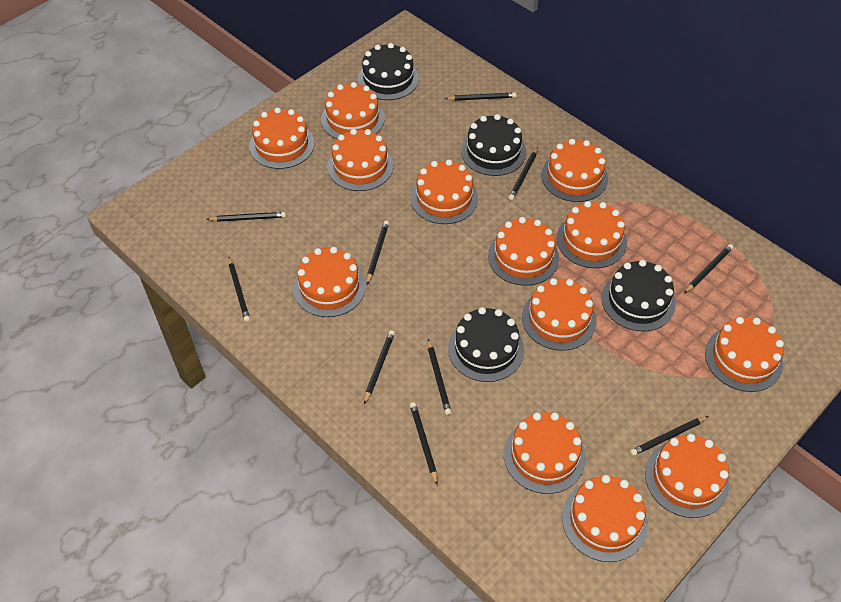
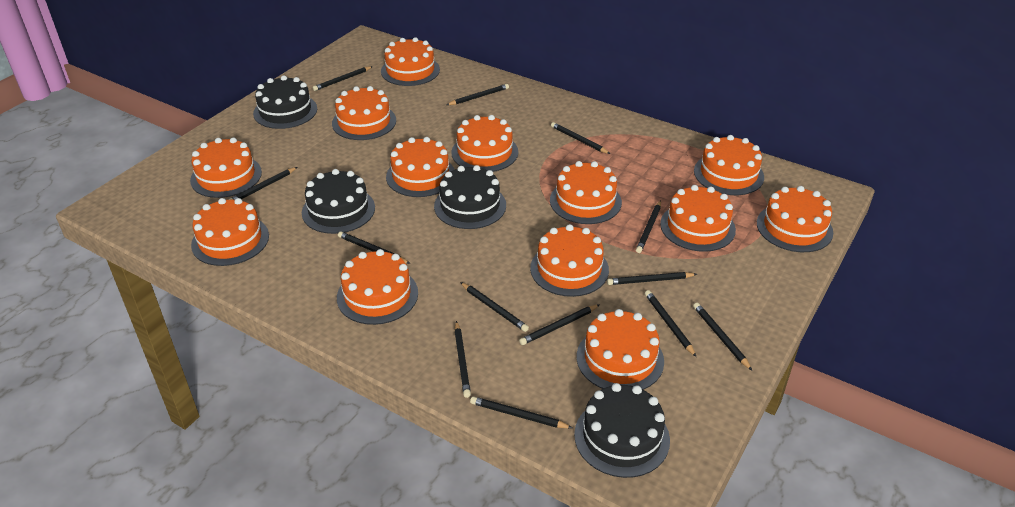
black pencil: [206,212,286,222] [228,257,250,322] [364,330,395,404] [367,221,389,284] [410,402,438,485] [428,339,452,415] [445,93,516,101] [509,147,538,200] [630,416,709,456] [684,244,733,293] = 10 -> [228,167,297,200] [313,66,373,91] [338,231,411,264] [447,84,509,105] [454,321,471,398] [460,282,529,332] [470,396,573,428] [519,304,600,345] [551,122,610,154] [607,272,697,285] [636,200,661,253] [645,290,696,357] [693,303,752,370] = 13

